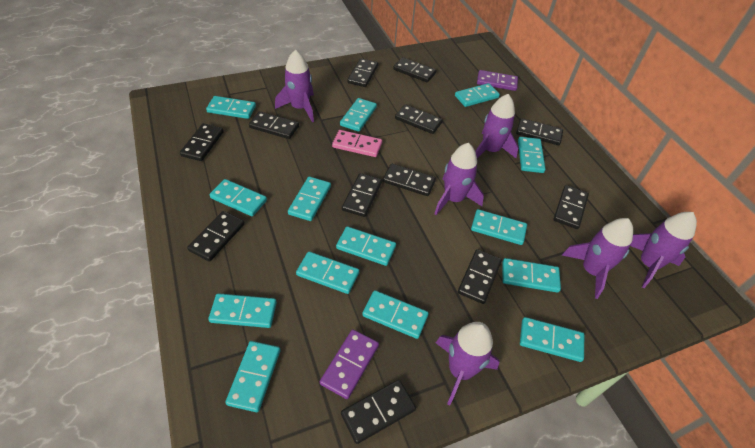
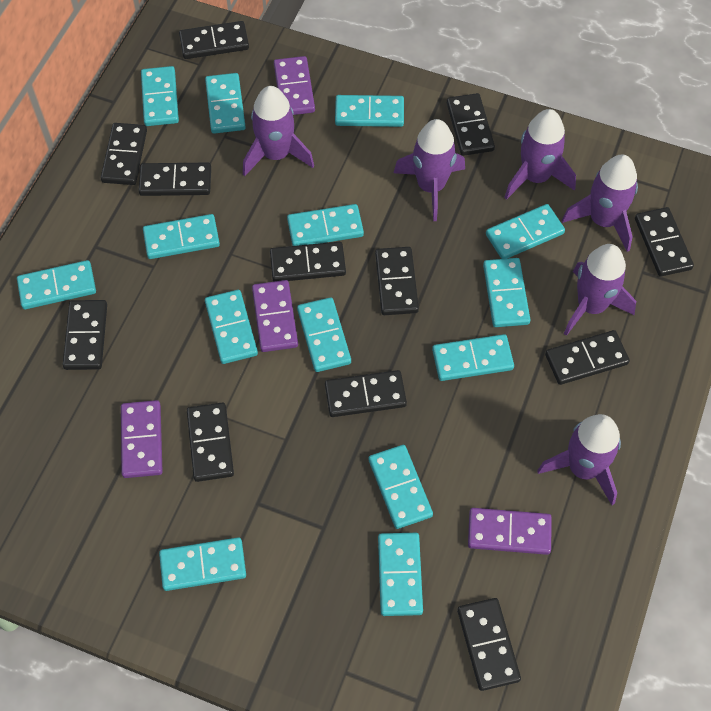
pink domino: [332,130,382,157] = 1 -> none = 0
purple domino: [320,329,379,399] [477,70,518,91] = 2 -> [121,400,163,478] [252,280,298,352] [274,56,315,115] [468,508,552,555] = 4

